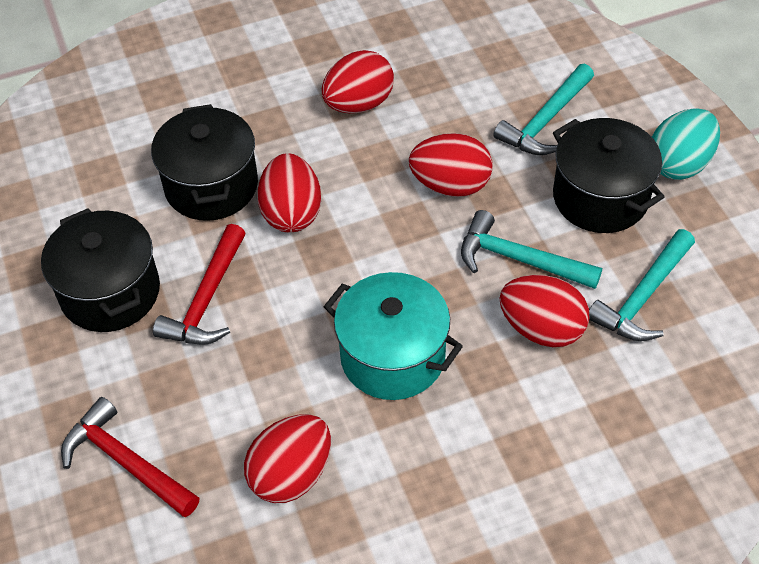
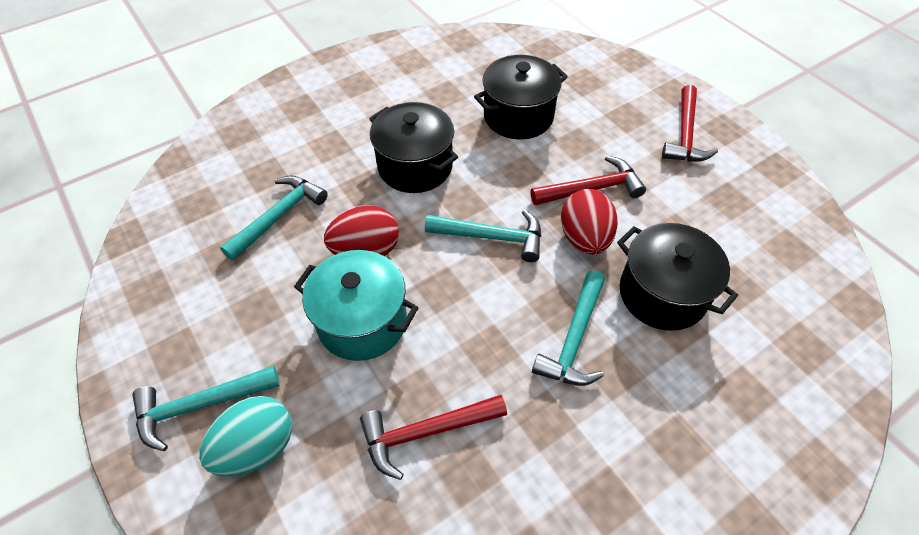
red egg: [244,414,331,503] [257,153,321,232] [322,50,394,113] [409,133,492,197] [499,275,590,347] = 5 -> [324,205,399,256] [561,189,618,254] = 2
red hammer: [61,397,199,517] [153,224,246,345] = 2 -> [360,395,507,480] [531,156,646,205] [662,85,718,162] = 3
turquoise hammer: [461,210,602,289] [493,64,594,155] [589,229,695,341] = 3 -> [132,366,280,451] [220,175,328,261] [425,210,541,262] [532,270,605,386] = 4

